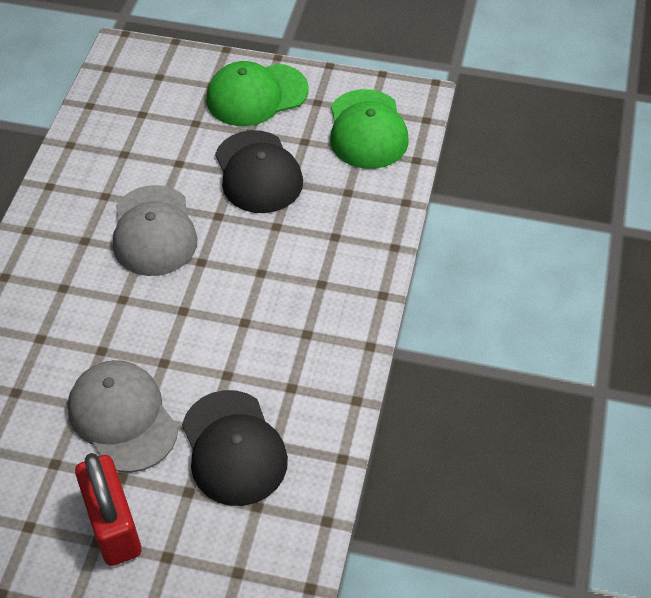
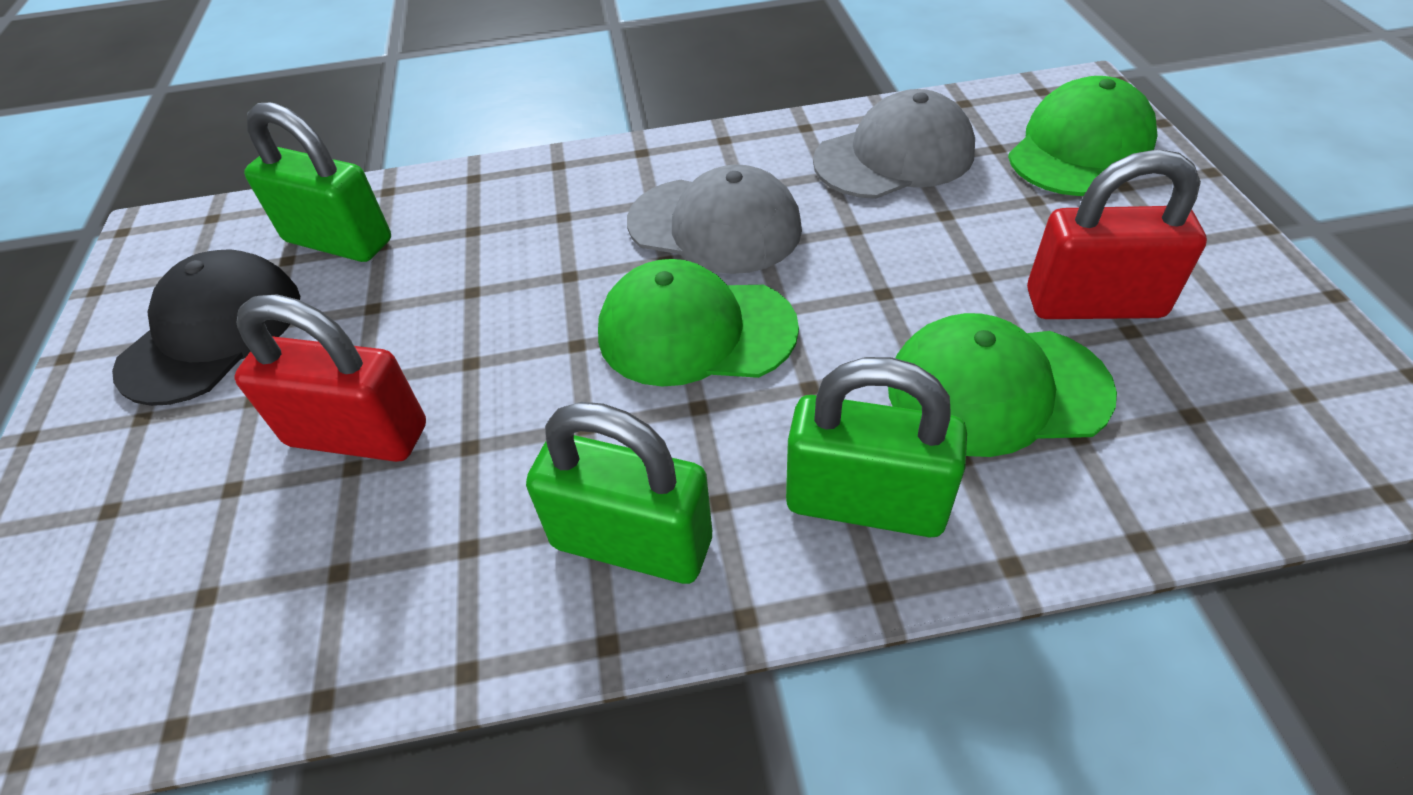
black cap: [182,390,288,506] [215,130,303,213] = 2 -> [112,249,300,406] = 1
green cap: [206,61,309,126] [330,89,409,169] = 2 -> [598,259,799,387] [888,313,1117,457] [1008,76,1158,196] = 3
green padlock: none = 0 -> [244,103,391,262] [526,402,712,584] [786,357,967,537] = 3
red padlock: [75,453,142,566] = 1 -> [234,294,426,462] [1027,149,1207,319] = 2

